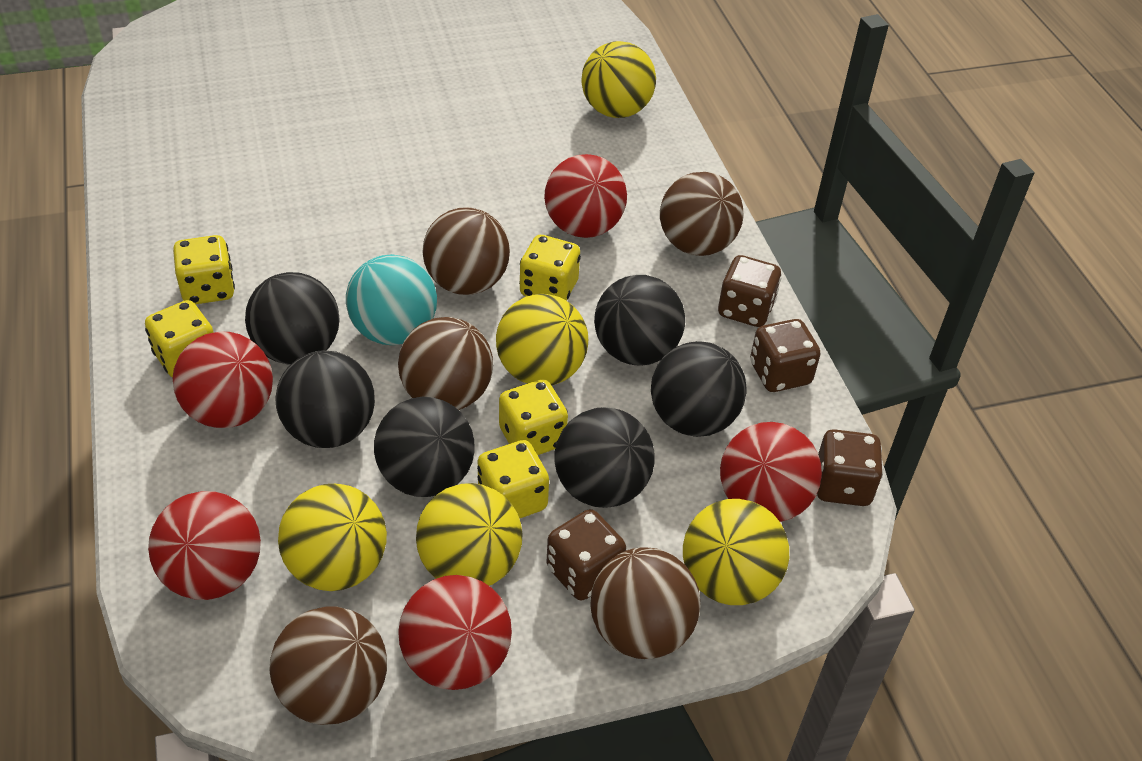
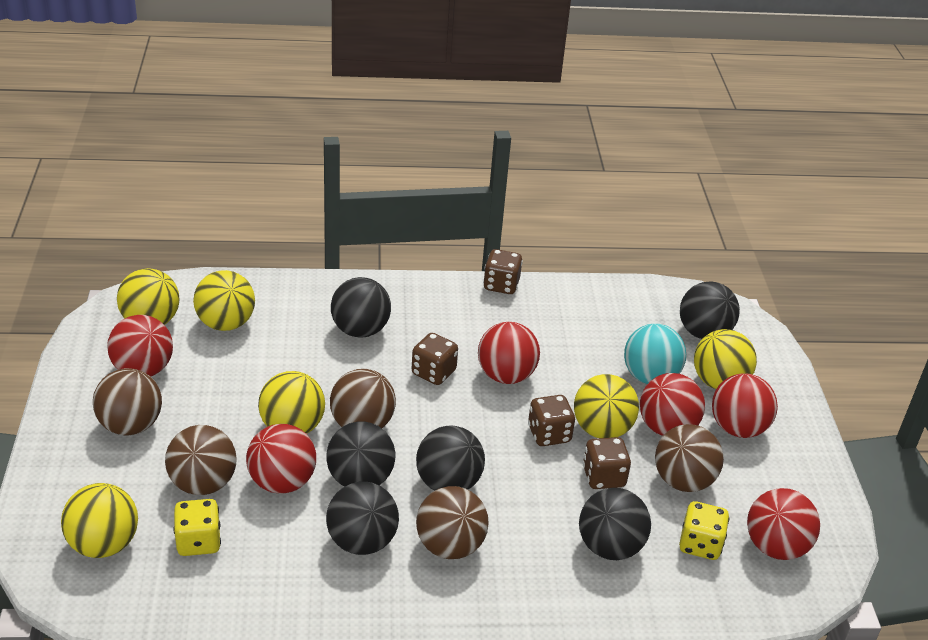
red ball: [148,491,261,600] [173,331,273,428] [398,575,512,690] [544,154,627,238] [720,422,822,522] = 5 -> [107,315,173,377] [246,424,316,494] [478,322,540,384] [640,373,705,436] [712,373,778,438] [747,488,820,560] = 6
yellow ball: [278,484,387,591] [416,483,523,586] [496,294,588,385] [581,41,656,118] [683,499,789,605] = 5 -> [61,483,138,558] [117,268,180,325] [193,270,255,331] [258,371,325,434] [574,374,639,438] [694,329,757,389] = 6
yellow dice: [145,300,214,378] [173,235,235,304] [477,440,549,519] [499,379,568,455] [519,235,581,301] = 5 -> [173,499,221,556] [679,501,729,560] = 2

